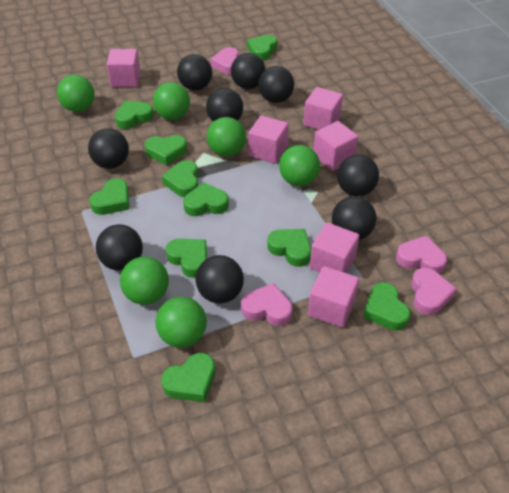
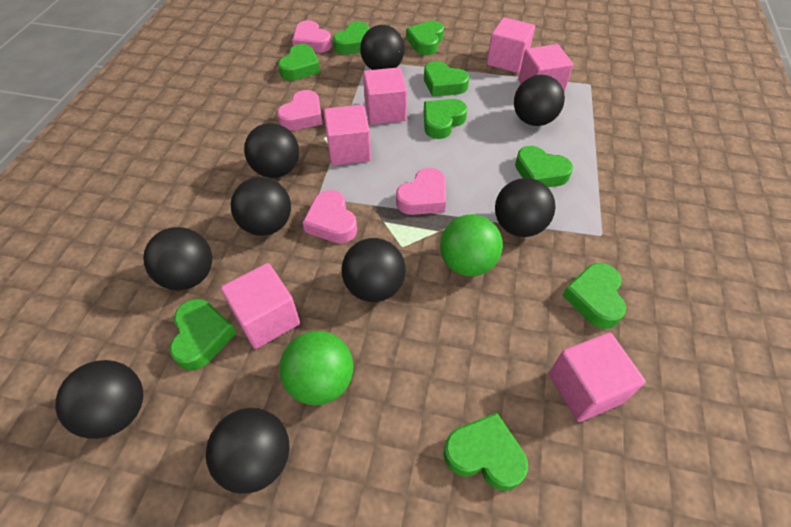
green ball: [57,75,95,112] [120,257,169,305] [153,82,190,120] [155,297,207,348] [207,117,246,157] [279,145,320,186] = 6 -> [279,331,353,406] [440,214,503,276] = 2
green heart: [89,178,129,215] [115,101,154,129] [145,135,187,166] [161,353,215,402] [162,160,198,197] [166,238,207,278] [183,182,229,216] [247,35,277,61] [267,229,311,267] [363,282,410,330] = 10 -> [170,299,236,370] [278,44,320,81] [333,21,370,55] [406,21,444,55] [424,61,469,96] [424,99,467,139] [443,413,528,491] [515,146,573,187] [562,263,626,329] = 9

